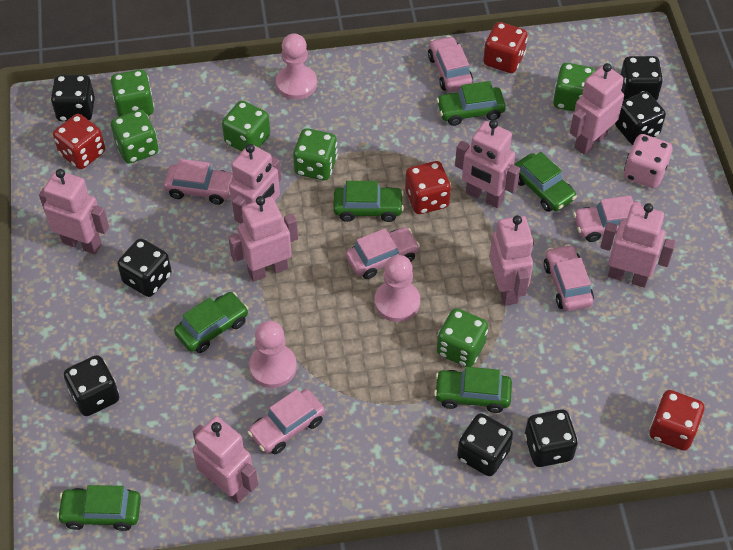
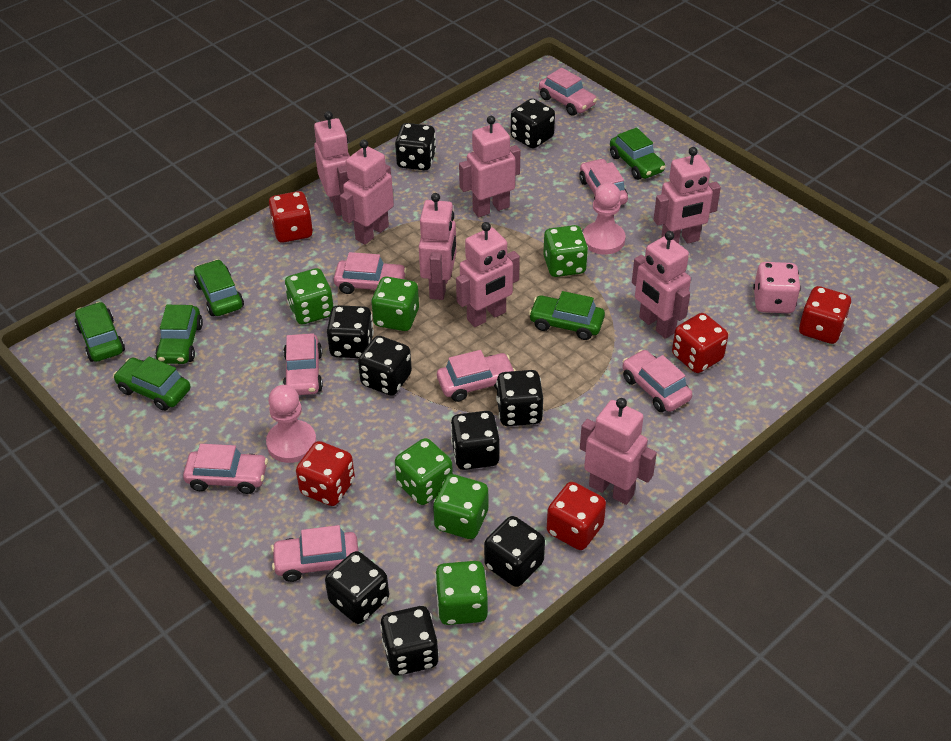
black dice: [51,75,95,122] [64,355,119,416] [117,239,172,297] [457,413,513,476] [524,409,578,467] [615,91,666,145] [621,56,663,101] = 7 -> [325,551,389,624] [327,305,374,358] [358,336,412,396] [380,606,439,676] [395,123,436,170] [450,411,500,470] [484,516,545,587] [496,370,543,426] [511,98,555,148] = 9
pink car: [164,159,234,205] [247,389,325,454] [346,227,420,279] [428,36,473,92] [544,244,594,311] [573,195,642,242] = 6 -> [183,444,268,494] [271,525,358,582] [283,333,323,395] [334,252,407,294] [437,350,516,402] [539,68,597,116] [579,158,628,205] [622,349,693,412] = 8
pink pawn: [249,321,297,388] [276,33,317,100] [375,255,420,322] = 3 -> [266,385,317,463] [583,182,625,255] = 2
red dice: [53,114,105,169] [405,161,451,214] [483,22,528,73] [649,390,704,451] = 4 -> [269,191,313,243] [296,441,355,506] [547,482,606,550] [672,313,728,373] [799,286,852,344] = 5

